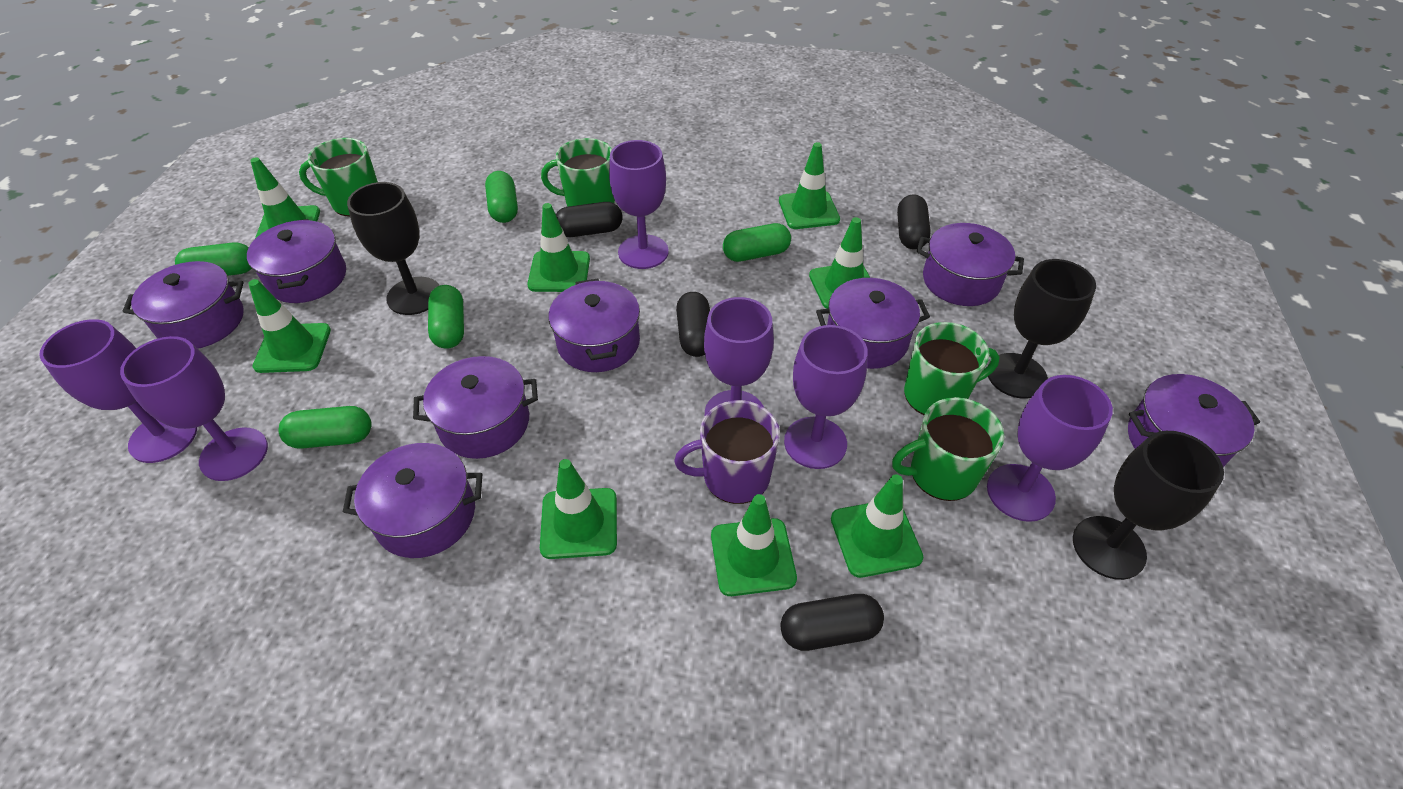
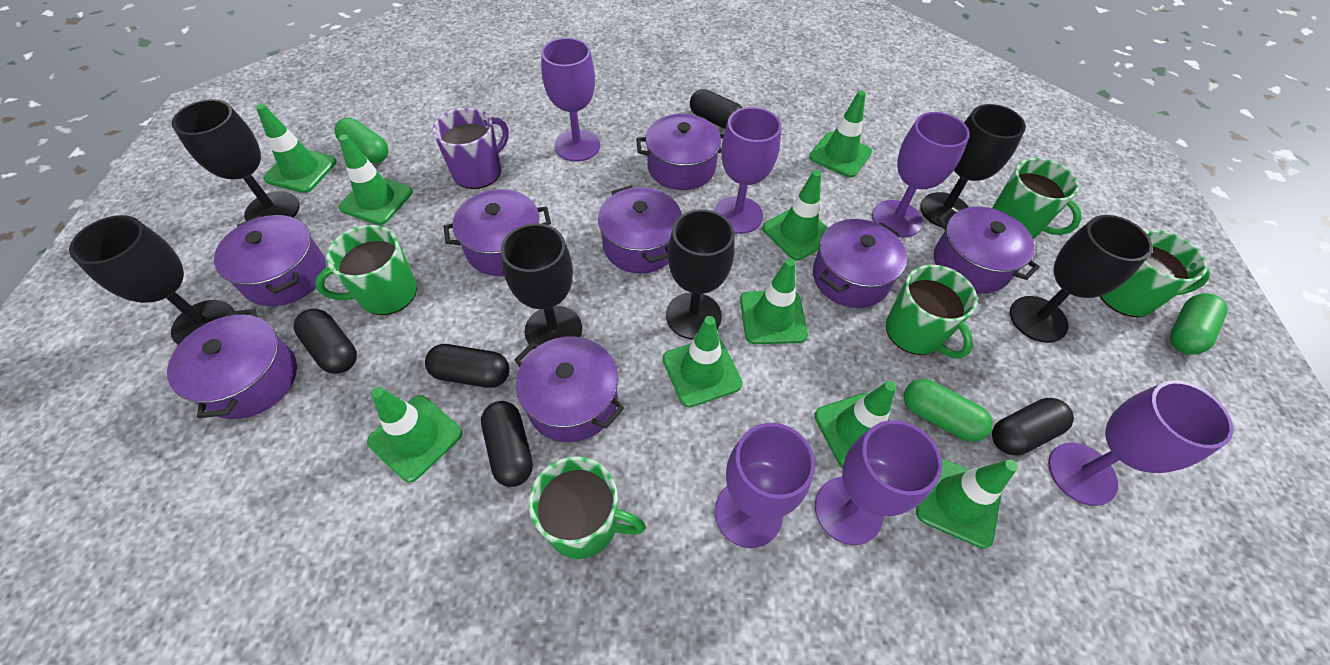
black capsule: [556,202,622,237] [676,292,710,357] [780,594,884,651] [897,194,931,249] = 4 -> [294,309,357,374] [425,344,510,388] [481,401,533,487] [690,89,743,129] [992,398,1074,456] = 5
black goblet: [347,182,440,315] [988,259,1096,399] [1073,431,1224,580] = 3 -> [69,215,234,345] [171,99,299,221] [501,223,582,349] [666,209,735,339] [920,104,1026,228] [1010,215,1153,343] = 6
green capsule: [175,242,252,276] [278,406,372,449] [428,285,464,349] [485,171,518,223] [723,223,791,262] = 5 -> [334,118,389,163] [904,379,993,442] [1170,293,1228,355] = 3
green mug: [299,138,378,217] [541,138,615,207] [892,397,1005,501] [904,322,1000,415] = 4 -> [315,225,417,315] [529,456,646,559] [886,265,977,359] [992,158,1082,238] [1099,230,1210,317] = 5
green traffic cone: [248,279,331,373] [250,157,320,239] [527,203,590,292] [540,459,617,559] [711,494,797,596] [779,142,840,229] [809,217,870,309] [831,474,923,578] = 8 -> [256,104,337,193] [339,134,413,225] [367,387,462,482] [663,316,743,407] [740,258,808,344] [762,170,828,261] [809,90,872,178] [814,381,896,468] [916,458,1018,549] = 9

